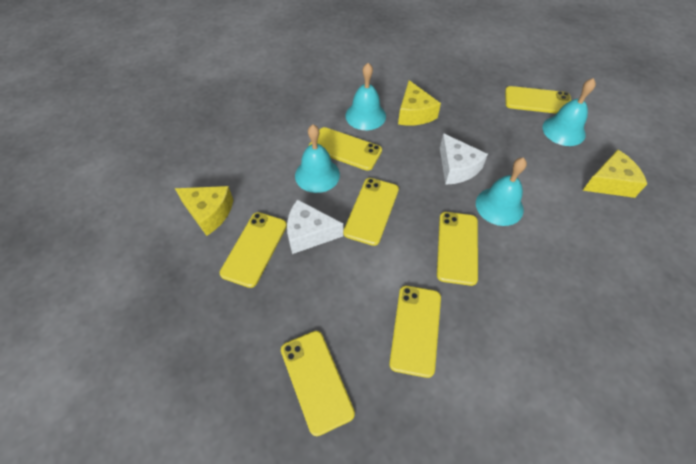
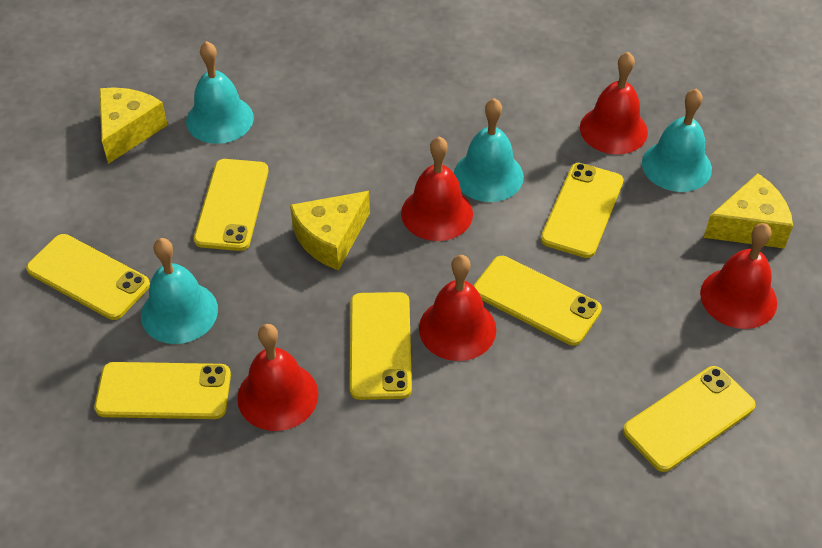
red bell: none = 0 -> [237,324,318,431] [401,137,473,241] [419,255,496,361] [580,52,648,155] [700,223,777,329] = 5
white cheese: [287,199,343,254] [440,133,488,185] = 2 -> none = 0

